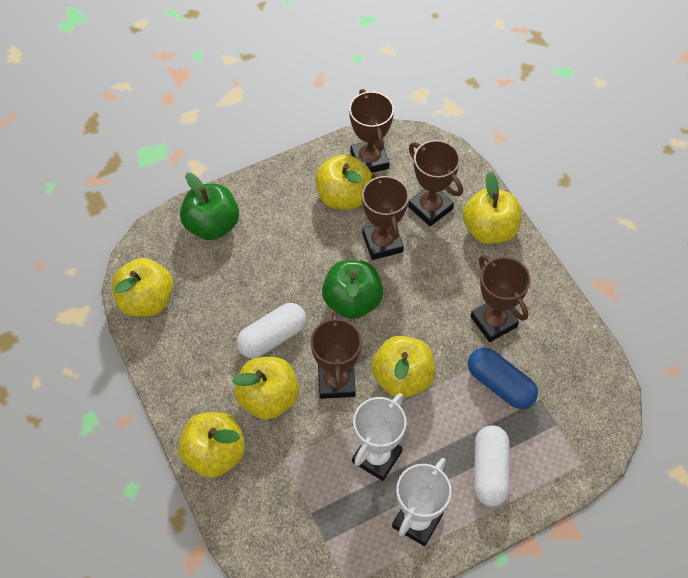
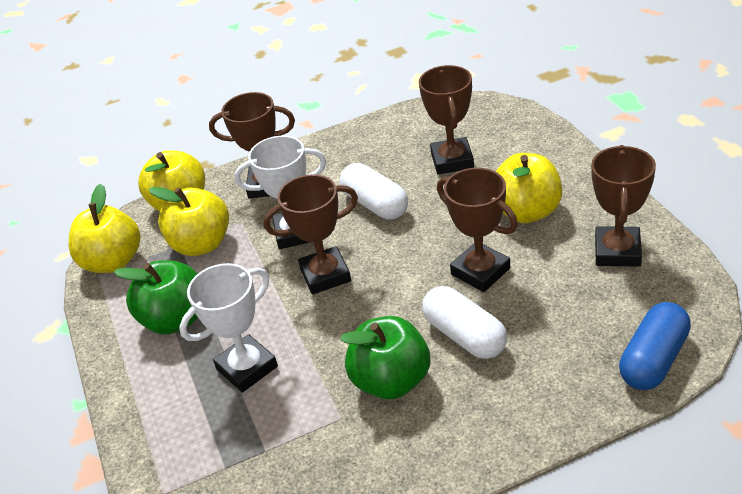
yellow apple: [112,258,174,317] [178,412,245,478] [232,357,299,420] [315,154,372,210] [371,336,435,398] [463,172,521,244] = 6 -> [69,184,141,273] [138,150,205,212] [149,187,229,256] [496,153,562,223] = 4

